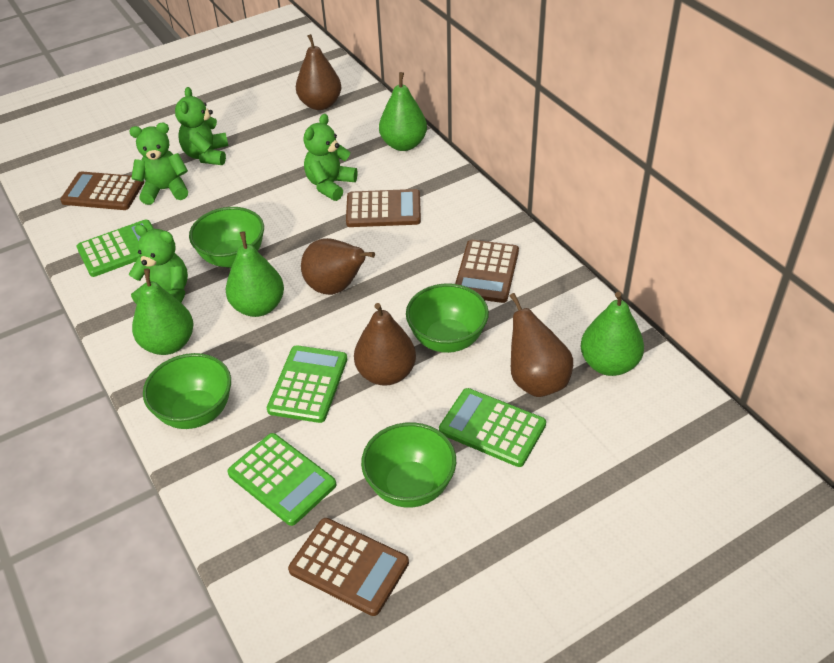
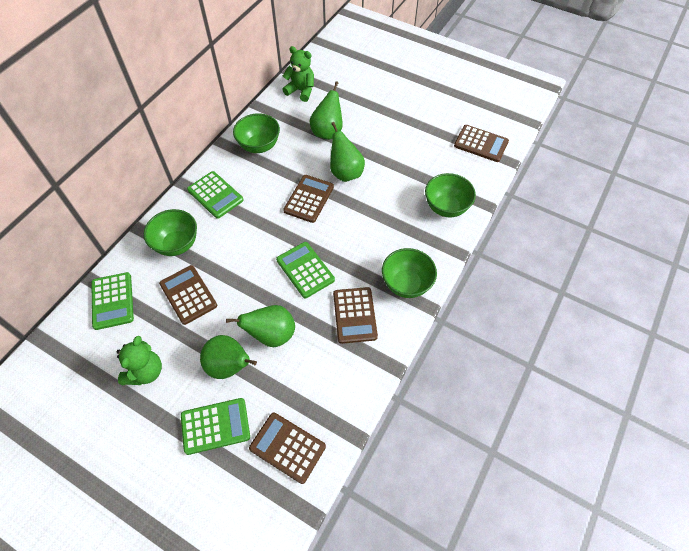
brown calculator: [60,171,144,210] [288,518,409,616] [346,189,421,227] [455,240,519,303] = 4 -> [159,265,217,325] [249,413,326,484] [283,175,334,223] [333,287,378,344] [454,125,509,162] = 5
brown pear: [296,34,341,110] [301,238,375,295] [354,303,416,386] [510,293,573,397] = 4 -> none = 0
green teddy bear: [129,123,188,205] [129,224,188,304] [175,87,228,165] [303,114,358,201] = 4 -> [117,336,162,386] [282,46,314,102] = 2

